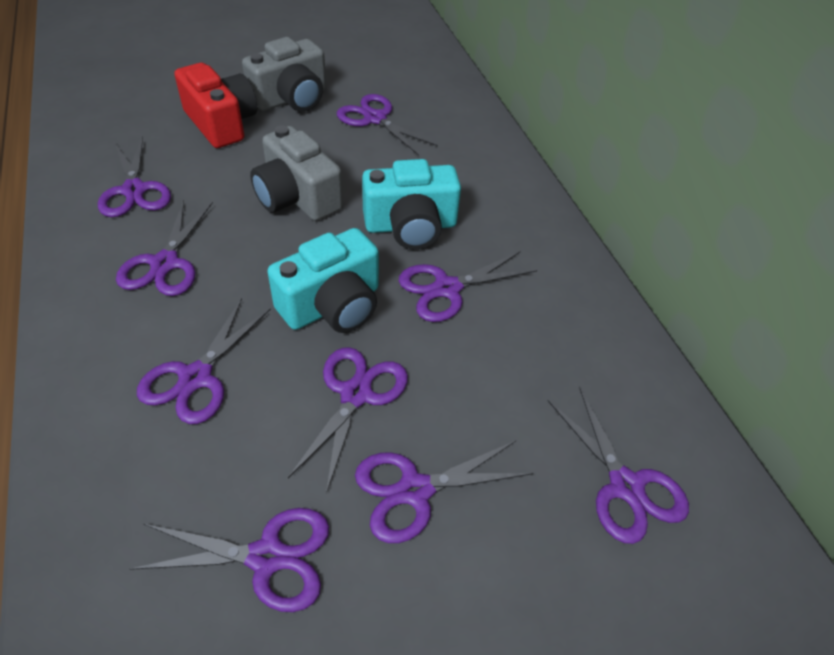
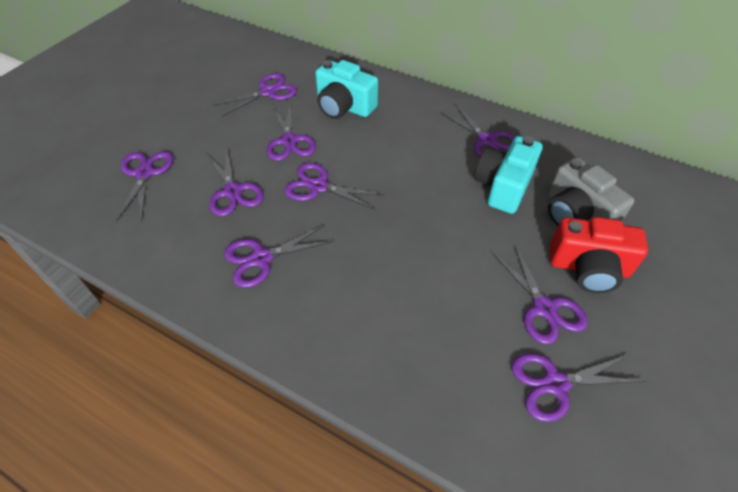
grey camera: [242,37,326,112] [250,125,343,221] = 2 -> [548,157,635,226] = 1

